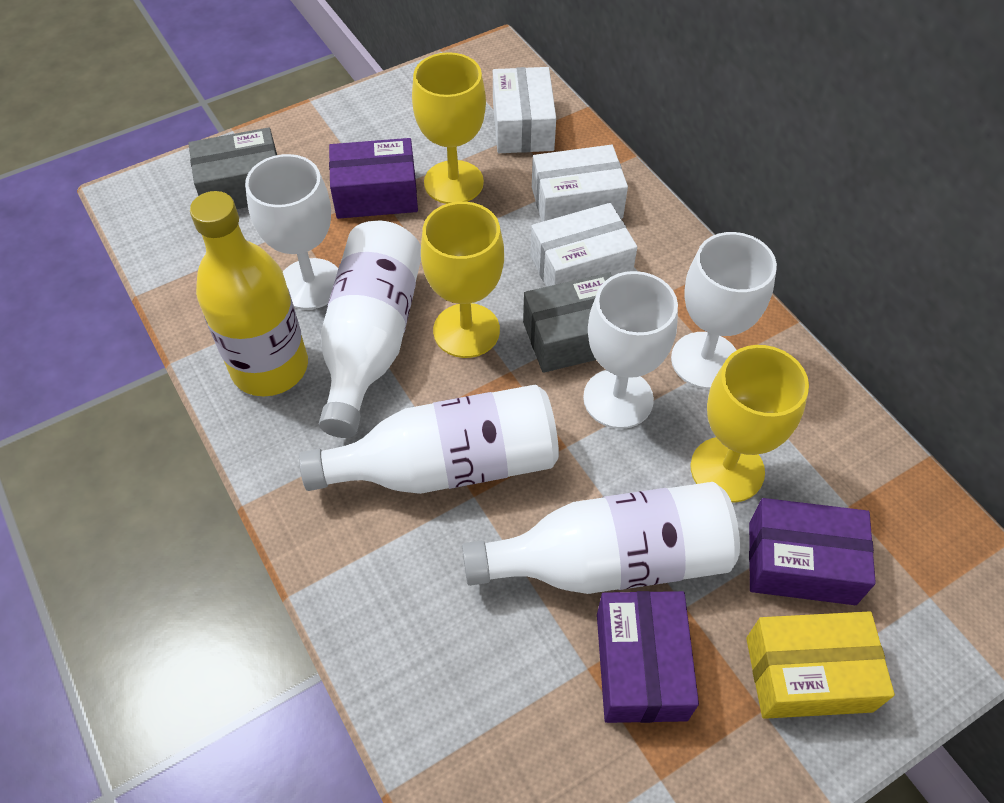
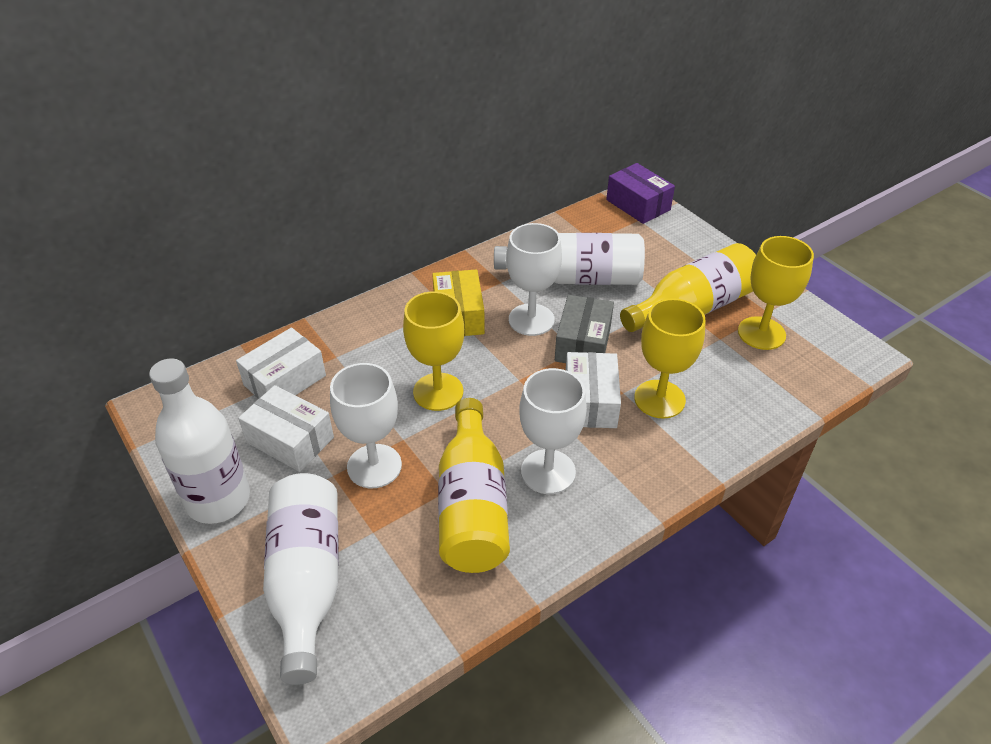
grey box: [188,128,277,209] [523,272,612,373] = 2 -> [555,295,614,363] = 1
purple box: [329,138,418,219] [597,591,699,723] [749,498,876,605] = 3 -> [606,163,675,224] = 1
yellow bottle: [190,191,308,396] = 1 -> [438,398,510,573] [620,243,756,332] = 2

